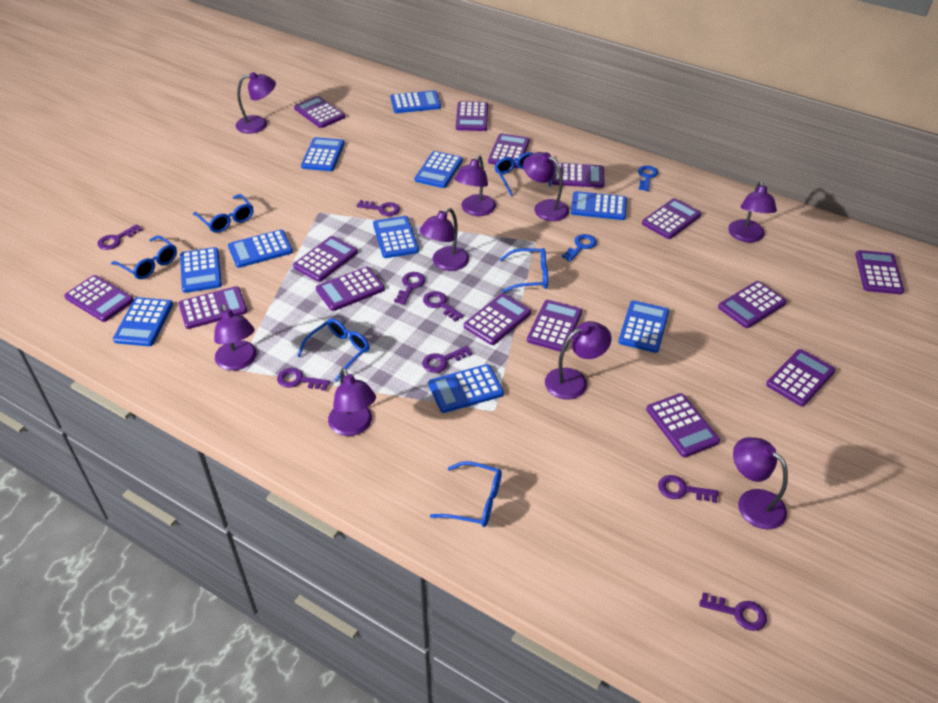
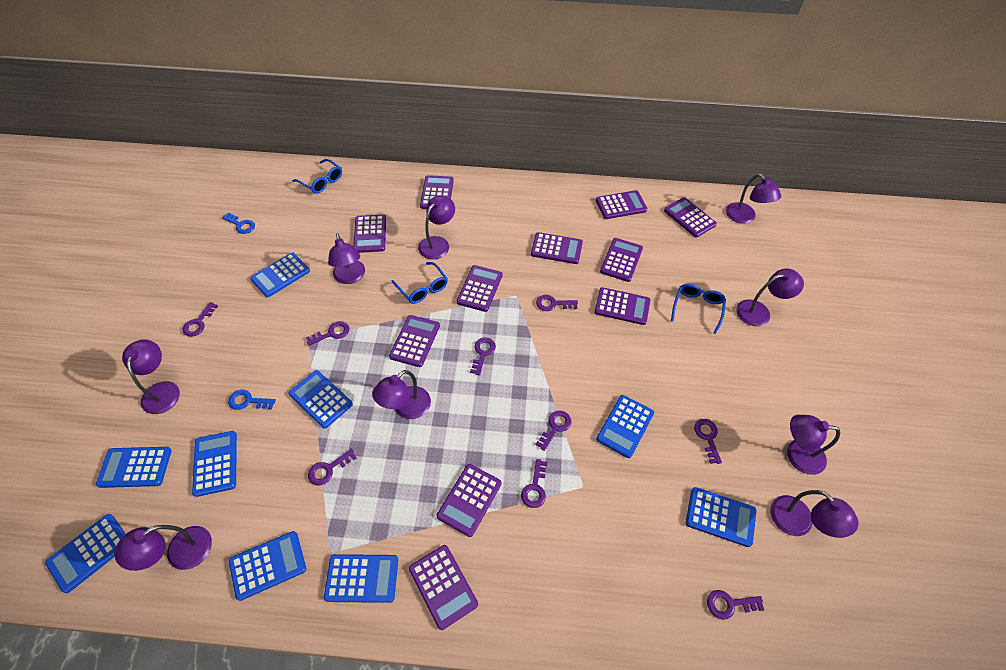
blue calculator: [113,297,173,346] [180,247,222,293] [228,230,293,268] [301,137,345,171] [373,216,419,258] [390,90,441,113] [415,151,463,188] [428,364,504,413] [571,191,627,220] [618,300,669,353] = 10 -> [45,514,126,593] [96,447,172,488] [192,431,237,497] [229,531,306,601] [250,253,310,297] [289,370,353,428] [324,554,398,603] [596,395,654,458] [686,487,757,547] = 9
blue glasses: [111,236,177,279] [193,194,253,233] [297,318,370,382] [430,461,502,527] [494,152,551,196] [500,248,548,293] = 6 -> [292,159,342,194] [391,262,448,304] [671,284,726,334] = 3
purple calculator: [64,275,134,322] [178,286,247,329] [293,236,358,282] [294,96,345,128] [316,267,385,311] [456,101,488,131] [464,293,531,345] [488,133,530,168] [527,300,582,352] [551,163,605,188] [642,198,701,239] [646,393,720,457] [718,281,787,328] [766,349,836,406] [855,250,904,294] = 15 -> [353,215,386,253] [389,315,440,367] [409,545,478,630] [420,175,454,209] [437,464,502,537] [457,265,503,312] [531,232,583,264] [594,287,650,325] [596,190,648,219] [600,238,643,282] [664,197,717,237] = 11
purple key: [97,224,142,250] [277,368,330,391] [356,200,400,216] [394,272,425,305] [422,346,472,373] [423,291,464,322] [658,475,719,503] [699,592,767,631] = 8 -> [183,302,218,337] [306,321,349,346] [308,449,357,485] [470,338,496,375] [521,459,547,508] [535,411,572,451] [536,295,578,311] [694,419,722,464] [707,590,764,620] = 9

